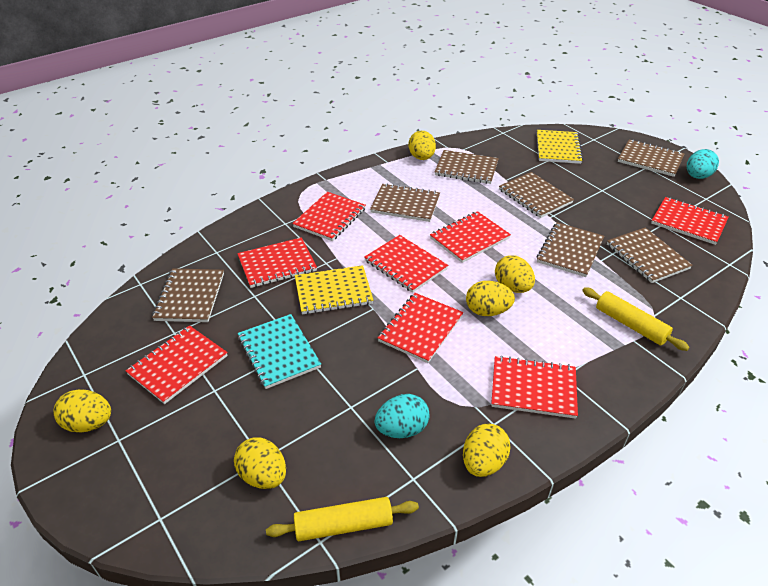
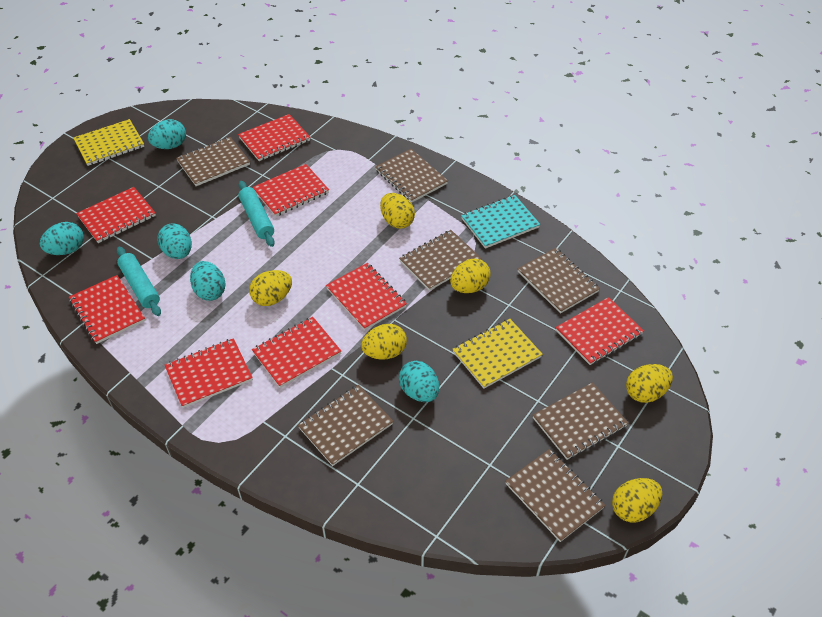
turquoise egg: [374,394,429,438] [687,149,719,179] = 2 -> [40,222,84,255] [148,119,186,149] [157,224,192,259] [190,261,226,301] [399,361,439,402] = 5
turquoise rolling pin: none = 0 -> [117,247,161,316] [238,181,275,247] = 2
yellow rolling pin: [266,497,419,541] [582,287,689,351] = 2 -> none = 0

